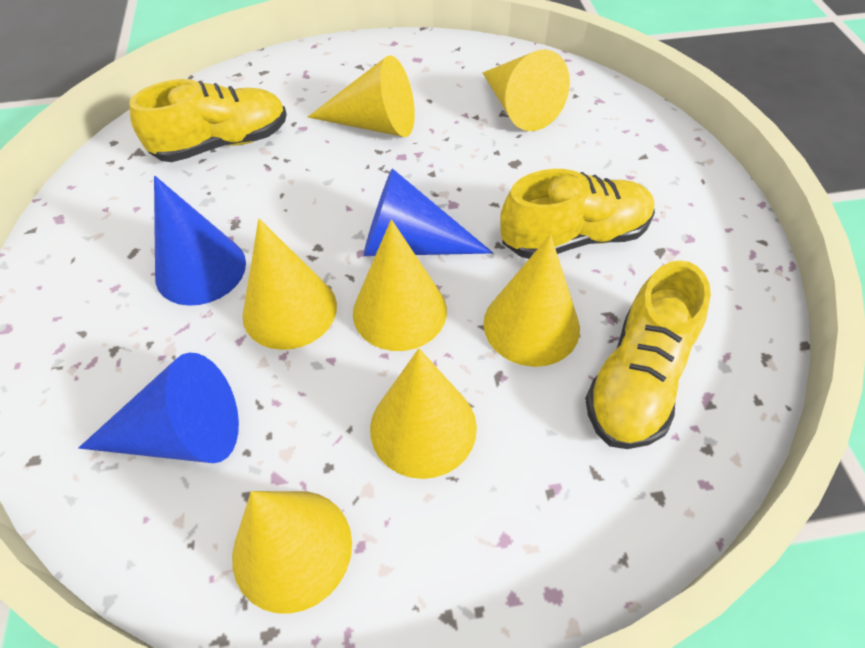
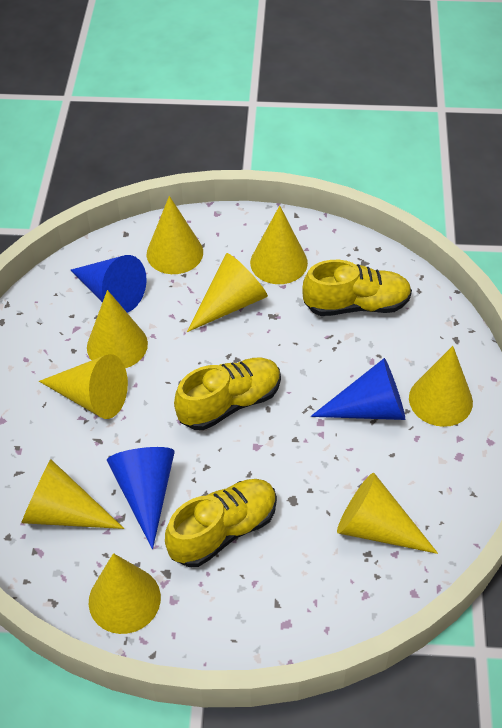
yellow cone: [232,491,352,614] [242,219,337,350] [308,55,415,137] [353,220,447,351] [370,348,477,479] [483,50,570,131] [483,234,580,367] = 7 -> [21,459,124,529] [39,354,128,419] [87,290,148,368] [89,553,161,634] [147,196,203,274] [187,253,268,332] [250,206,308,284] [337,473,438,554] [409,346,473,427] = 9

